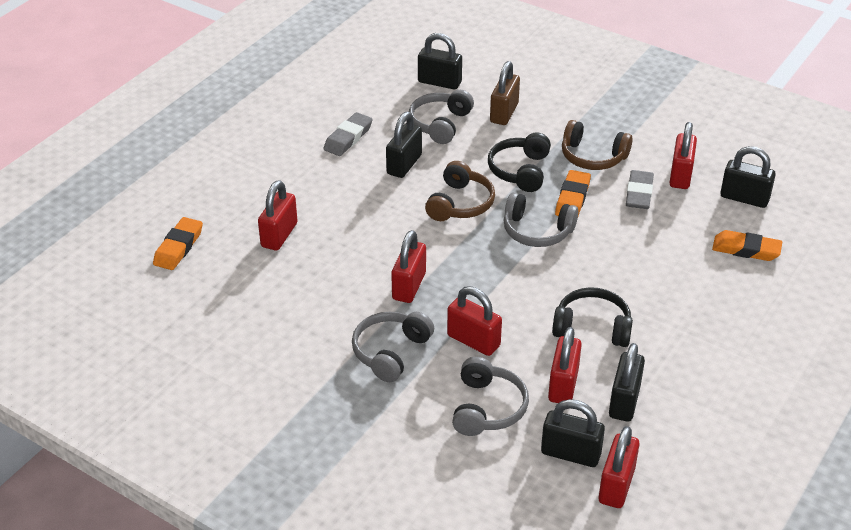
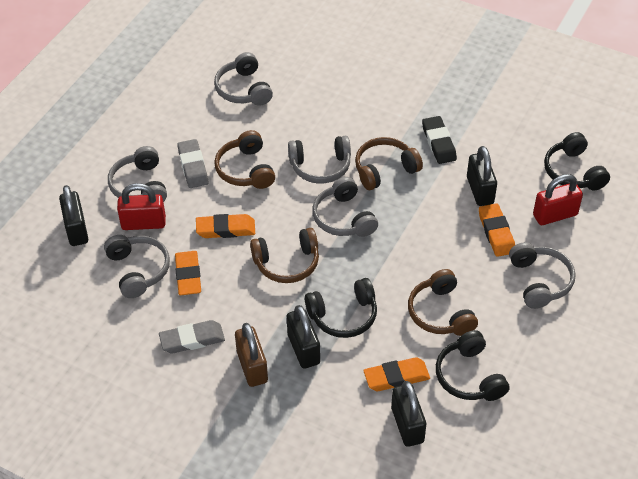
black eraser: none = 0 -> [422,116,457,164] = 1
black headphones: [488,133,551,192] [552,287,633,347] = 2 -> [305,278,377,338] [436,330,509,401] [544,132,610,191] = 3
black padlock: [386,112,422,178] [418,33,462,89] [541,399,605,467] [609,343,645,421] [720,146,776,208] = 5 -> [59,185,88,246] [287,305,320,369] [391,381,426,447] [467,146,497,206] = 4
brown headphones: [425,161,495,221] [562,120,633,170] = 2 -> [214,130,275,189] [250,228,319,283] [355,137,423,190] [408,269,478,336] = 4
grey headphones: [352,312,434,382] [409,90,474,144] [452,357,529,436] [503,192,578,247] = 4 -> [104,235,170,298] [108,146,167,202] [214,52,273,106] [288,136,351,183] [312,177,378,237] [509,242,576,309] = 6
orange eraser: [153,217,203,270] [555,170,591,216] [712,230,782,261] = 3 -> [175,251,201,295] [196,214,255,238] [363,357,430,391] [479,203,515,257] = 4
red padlock: [258,180,298,250] [391,230,426,303] [447,286,502,356] [548,327,582,403] [599,426,640,508] [669,122,697,189] = 6 -> [117,183,166,230] [533,174,583,225] = 2

